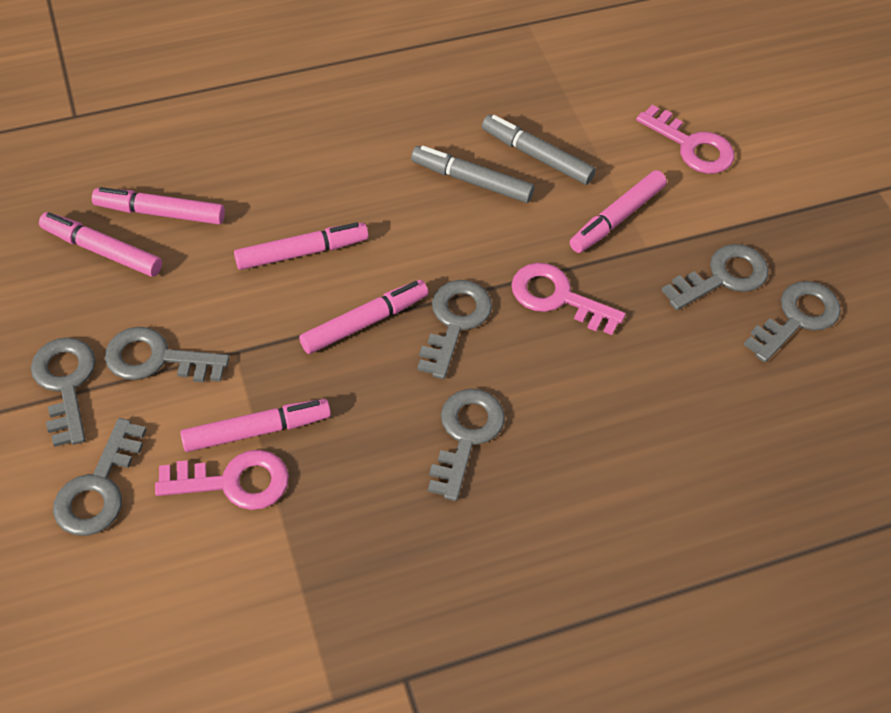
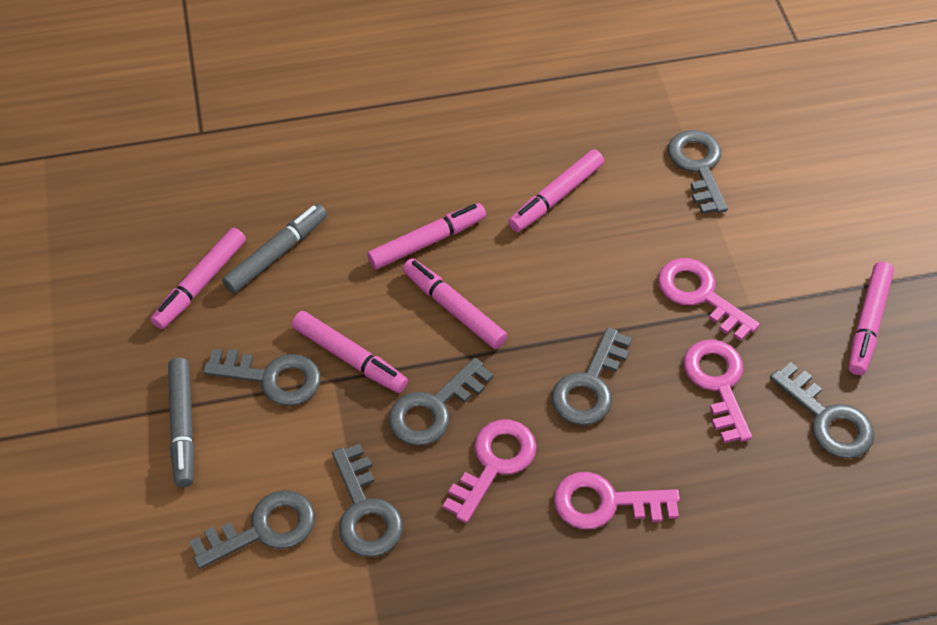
pink key: [155,450,289,510] [511,263,626,335] [636,105,734,174] = 3 -> [443,419,537,523] [554,472,680,529] [658,258,760,341] [684,339,752,443] = 4

